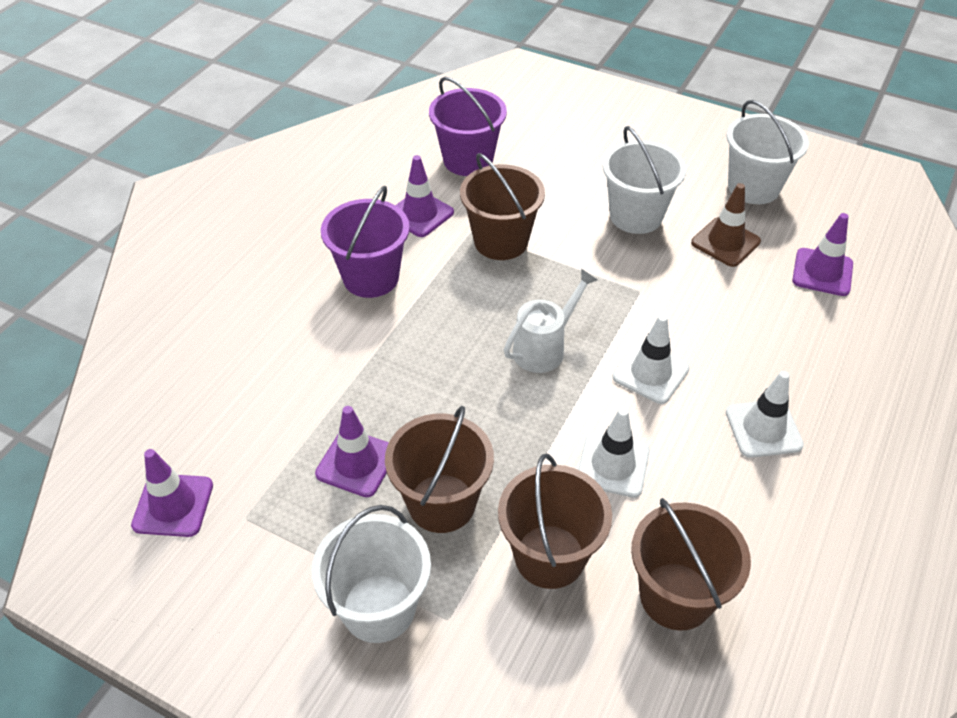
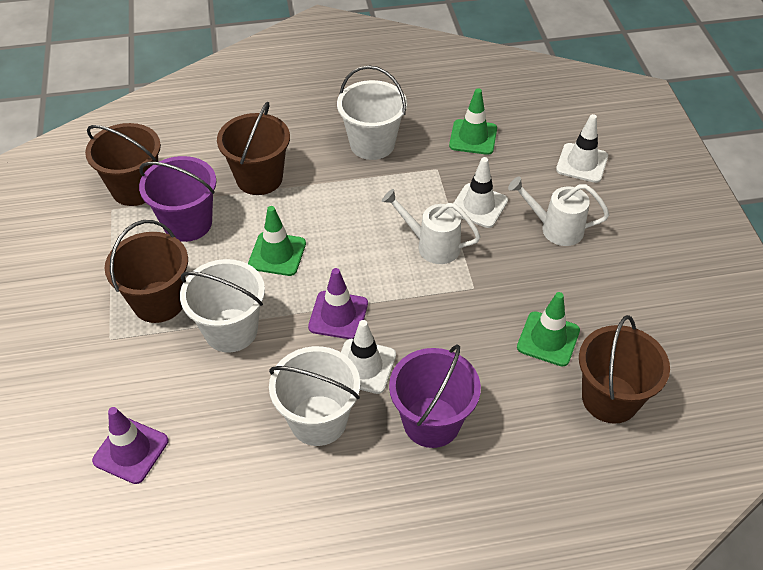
brown traffic cone: [691,183,761,267] = 1 -> none = 0
green traffic cone: none = 0 -> [248,206,306,276] [449,88,497,155] [517,292,580,366] = 3
purple traffic cone: [131,449,213,537] [315,406,389,497] [396,155,454,237] [792,213,853,296] = 4 -> [92,407,168,484] [308,268,368,339] = 2
white watering can: [504,269,598,373] = 1 -> [382,189,481,264] [508,176,609,246] = 2

